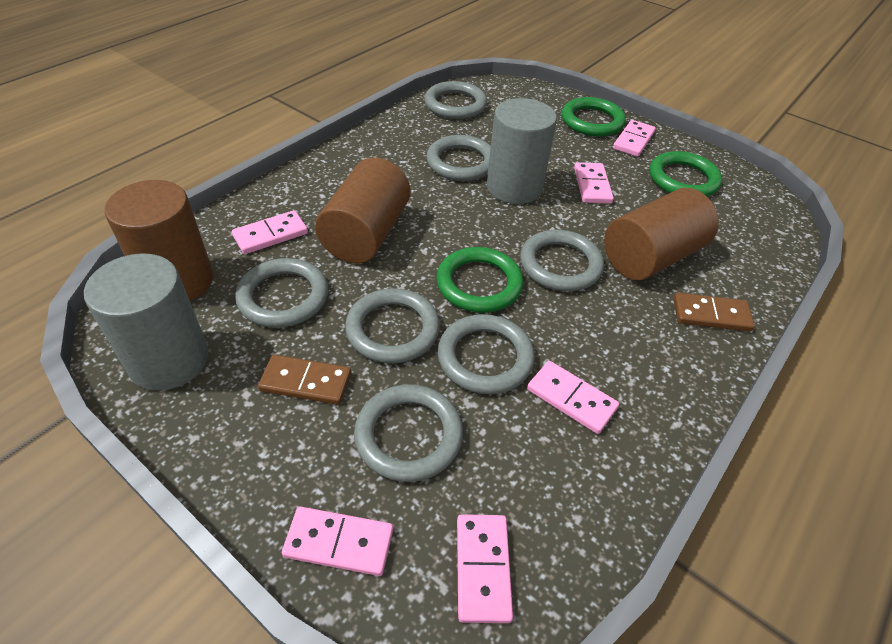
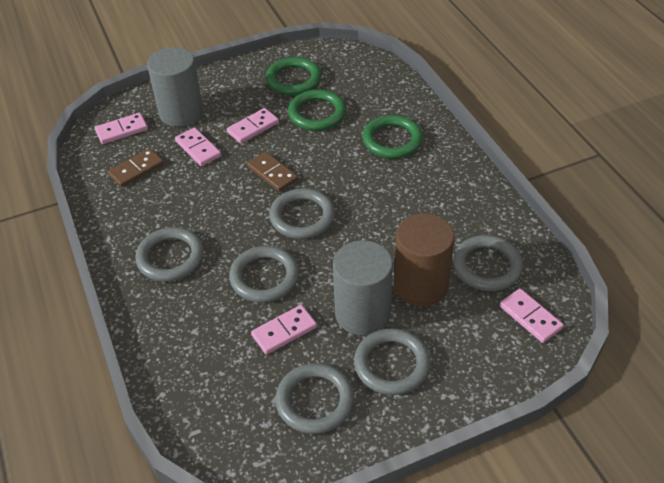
brown cylinder: [105,180,213,301] [315,157,410,263] [604,188,719,280] = 3 -> [394,213,455,307] = 1
grey ring: [235,258,328,328] [345,288,440,363] [354,384,463,482] [424,81,487,119] [426,135,491,181] [437,314,535,394] [520,230,604,291] = 7 -> [135,227,204,282] [229,246,299,303] [269,188,335,239] [275,363,354,434] [354,328,431,395] [453,235,523,291] = 6
pink domino: [232,210,308,254] [282,507,393,576] [457,514,513,623] [527,361,619,434] [574,162,614,204] [613,120,656,157] = 6 -> [95,113,148,144] [175,128,221,166] [227,108,279,144] [251,305,317,355] [500,288,564,343] = 5

